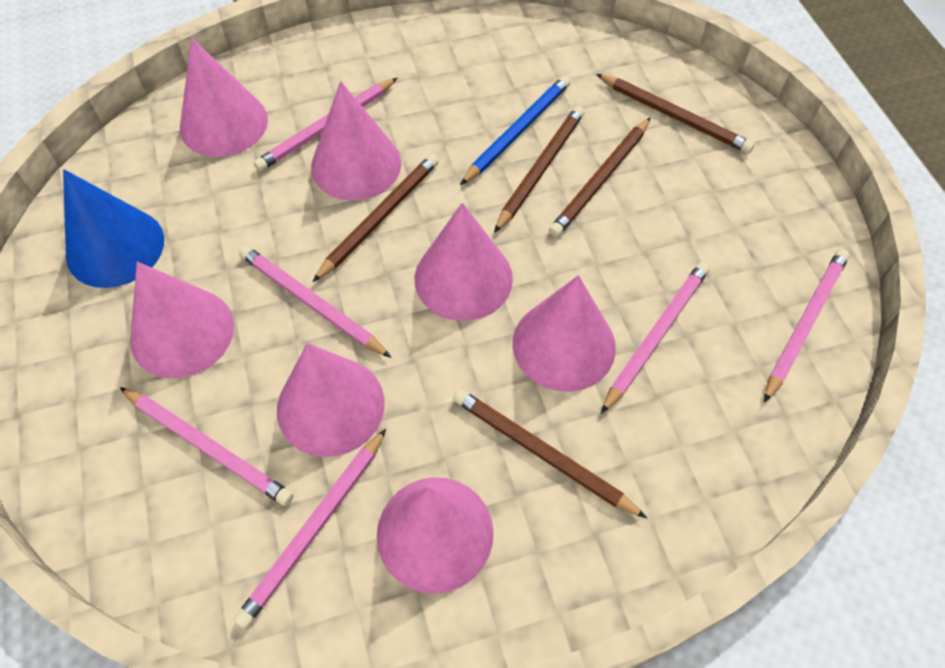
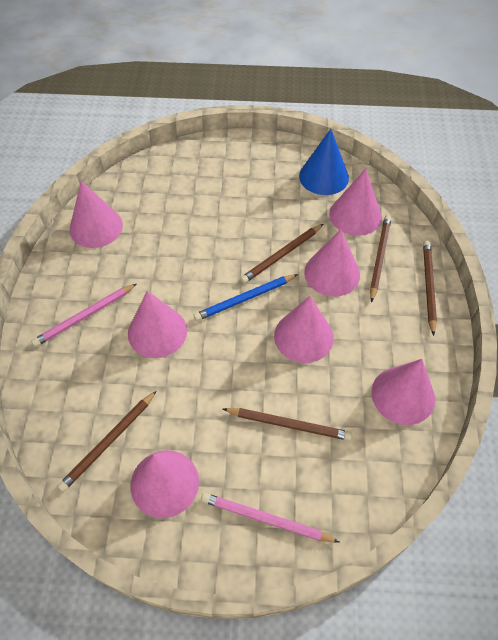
pink pencil: [120,387,293,506] [233,429,386,629] [239,246,391,358] [253,78,397,171] [601,262,710,414] [764,249,850,403] = 6 -> [31,284,136,347] [201,493,340,543] = 2

